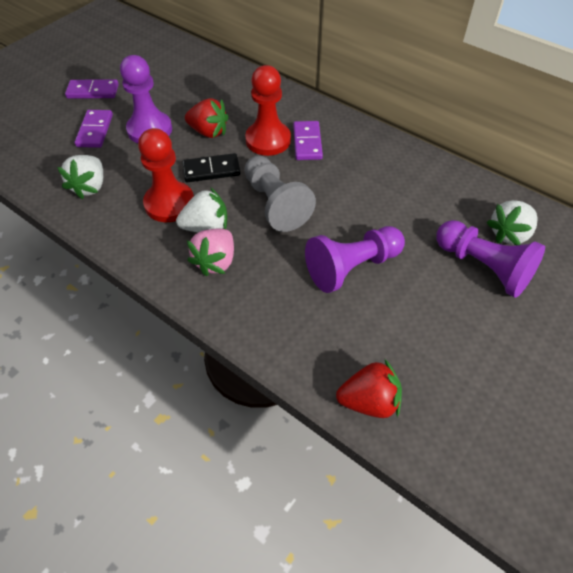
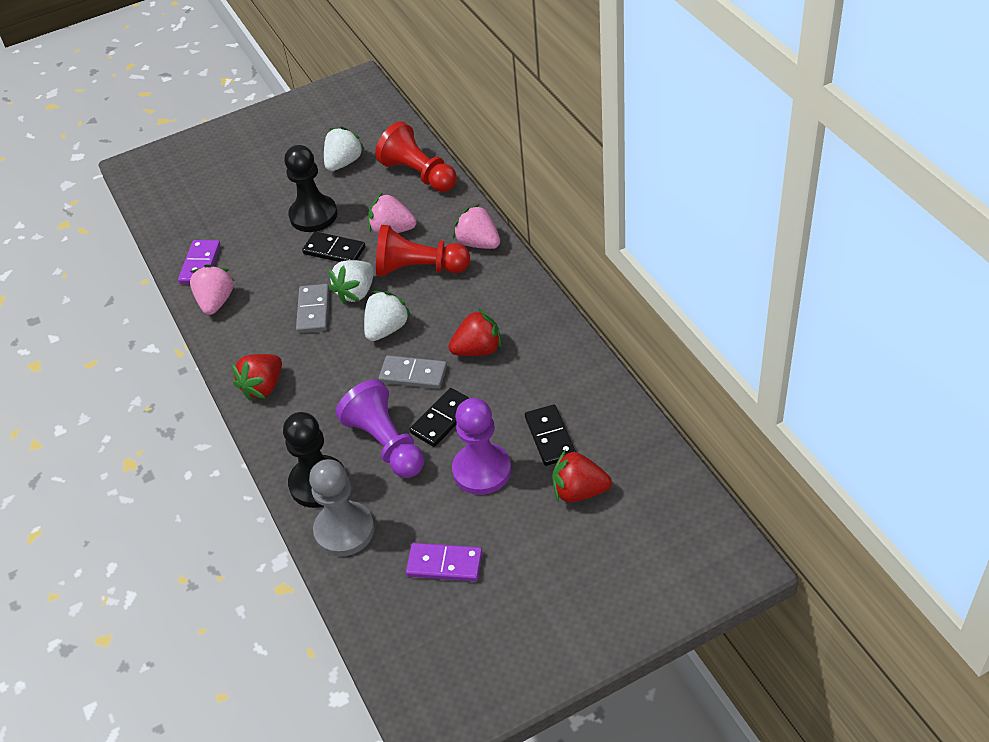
black domino: [182,153,240,182] = 1 -> [302,231,365,262] [410,388,469,447] [525,404,576,466] = 3
black pawn: none = 0 -> [283,412,344,508] [284,145,337,232] = 2
grey domino: none = 0 -> [296,284,329,333] [379,355,447,389] = 2
pink strawberry: [187,229,234,276] = 1 -> [190,264,235,315] [368,192,417,235] [453,204,500,249] = 3
purple domino: [65,79,119,99] [75,110,113,148] [293,121,323,160] = 3 -> [178,240,221,284] [406,543,482,581] = 2
purple pawn: [120,55,172,143] [305,226,405,293] [436,220,545,298] = 3 -> [336,379,424,478] [452,398,511,495] = 2
red strawberry: [185,98,229,138] [336,359,402,418] = 2 -> [232,354,282,400] [449,308,502,356] [552,449,612,502] = 3

